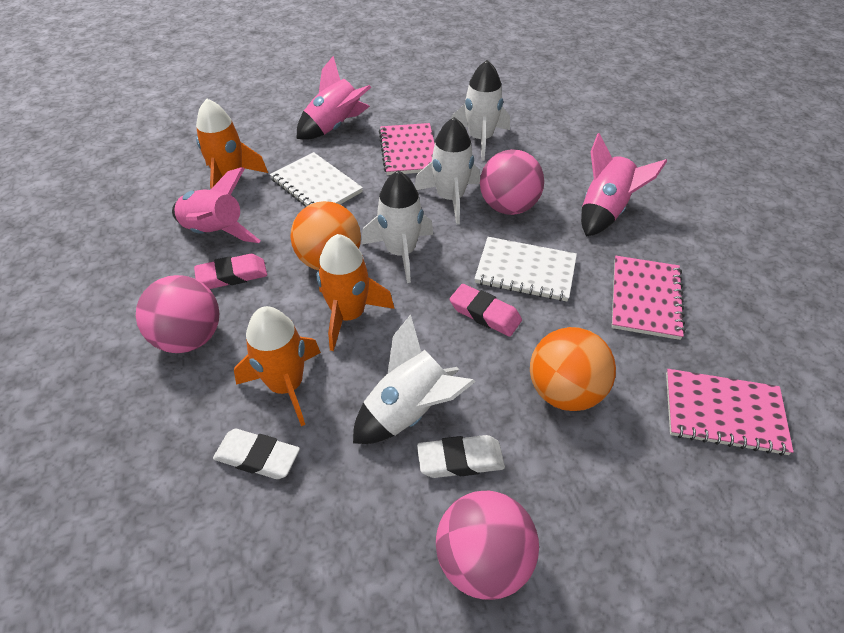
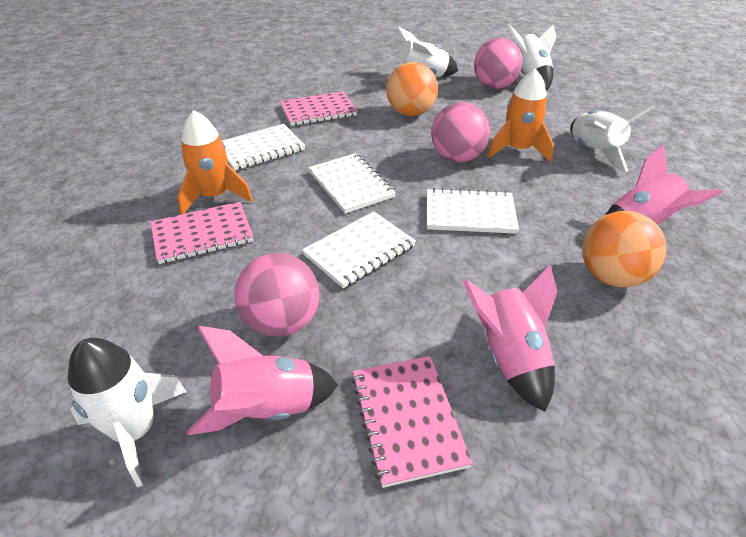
orange rocket: [196,99,268,189] [234,306,321,426] [317,234,395,351] = 3 -> [177,110,253,215] [487,68,554,162] = 2
pink eraser: [194,254,267,289] [449,284,522,337] = 2 -> none = 0
white eraser: [213,429,300,479] [417,435,505,478] = 2 -> none = 0
white notebook: [270,152,363,206] [474,237,577,301] = 2 -> [222,124,305,171] [302,211,416,288] [308,153,396,213] [427,188,519,234] = 4

